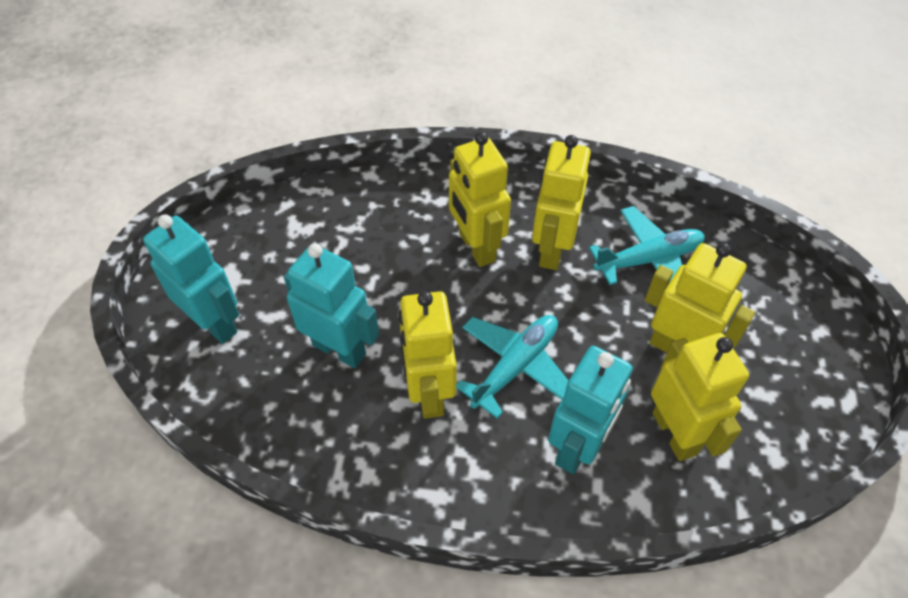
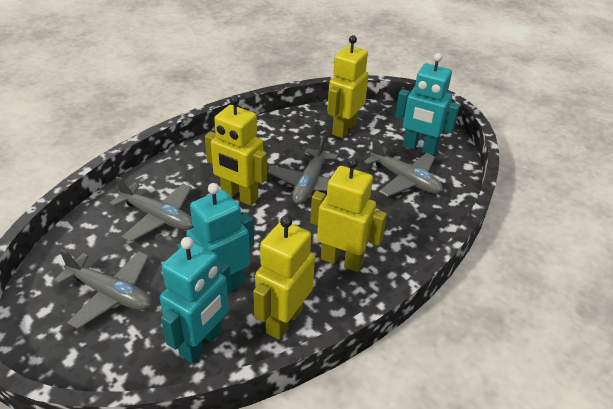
grey plane: none = 0 -> [54,249,151,329] [110,176,193,242] [267,136,338,204] [364,138,443,197] = 4
turquoise plane: [456,315,568,419] [589,206,705,285] = 2 -> none = 0
yellow robot: [398,291,456,419] [449,132,511,267] [532,135,591,270] [645,243,755,352] [651,333,749,461] = 5 -> [205,95,267,206] [253,216,315,340] [310,157,387,272] [327,35,369,138] = 4

